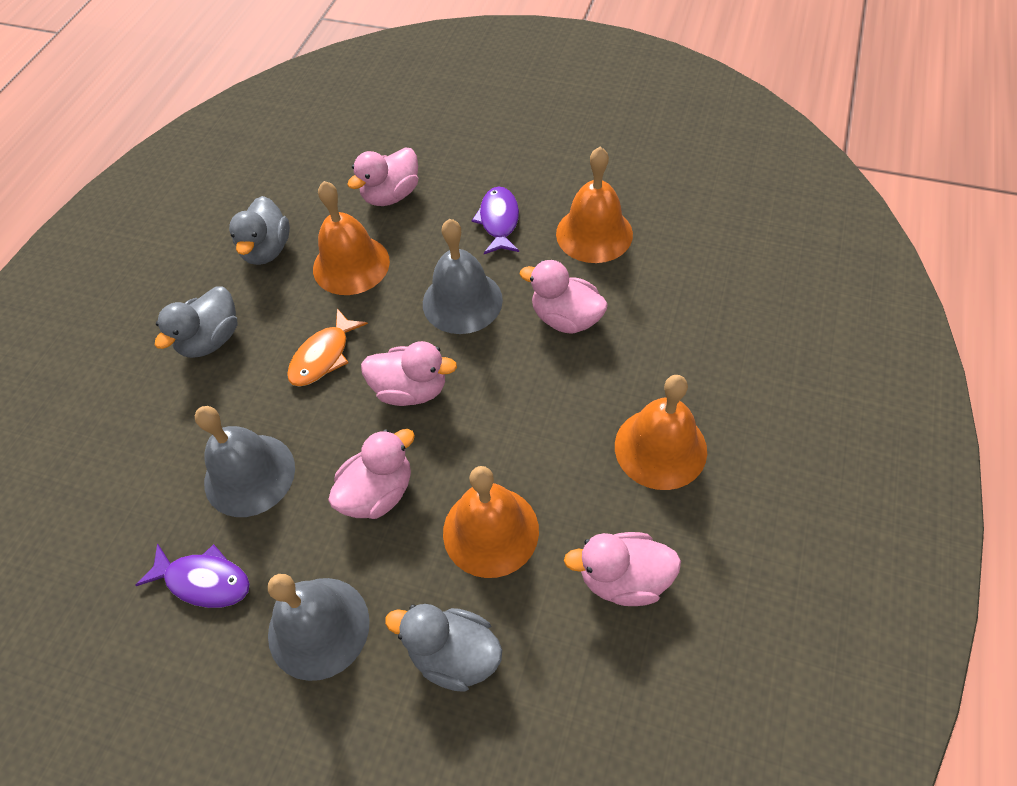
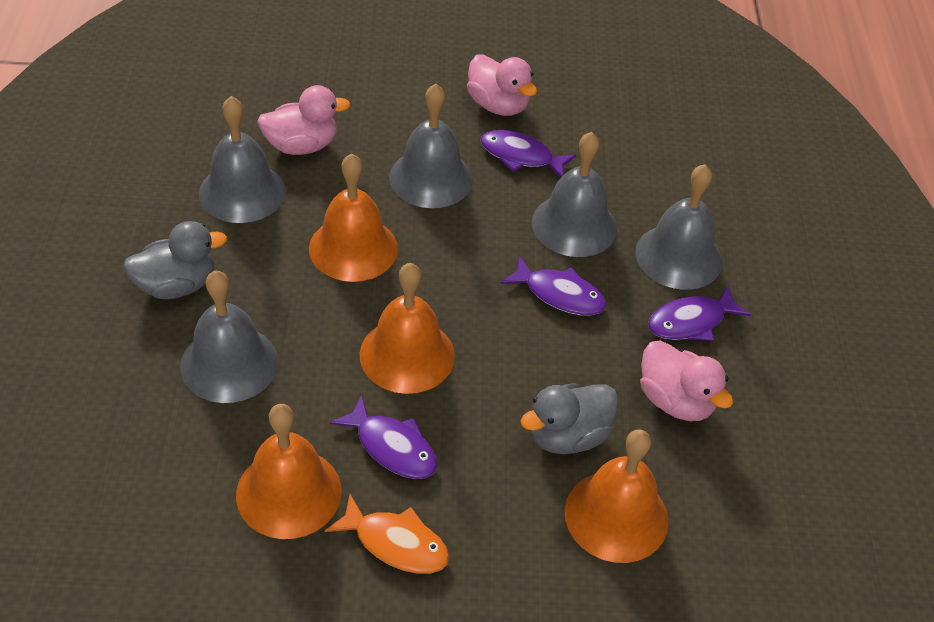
grey bell: [195,406,295,517] [268,574,370,681] [423,219,503,334] = 3 -> [180,270,278,403] [199,96,286,223] [389,84,473,208] [532,132,617,257] [635,164,722,290] = 5
grey duck: [155,287,238,358] [229,196,290,265] [385,604,502,692] = 3 -> [123,221,227,299] [520,383,619,454] = 2
pink duck: [328,429,415,519] [347,148,418,206] [361,341,457,406] [520,260,608,334] [564,532,681,606] = 5 -> [257,85,351,155] [467,54,537,116] [640,341,733,421] = 3
purple fish: [135,544,250,608] [472,187,519,254] = 2 -> [330,394,437,479] [481,130,576,178] [500,256,606,316] [648,285,751,341] = 4

